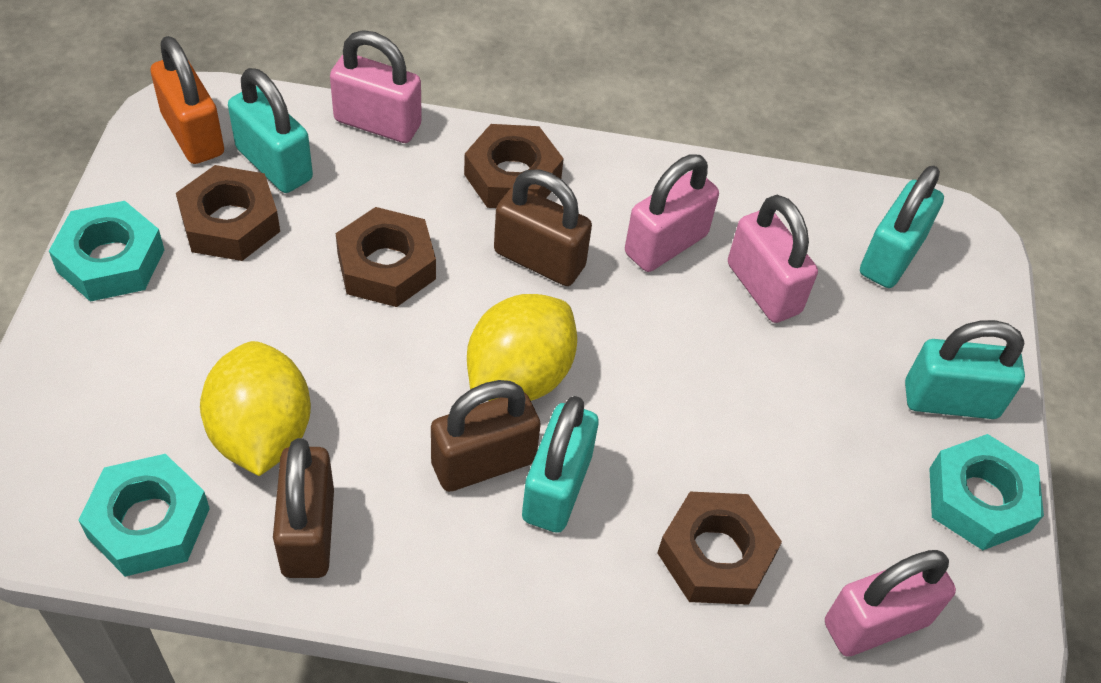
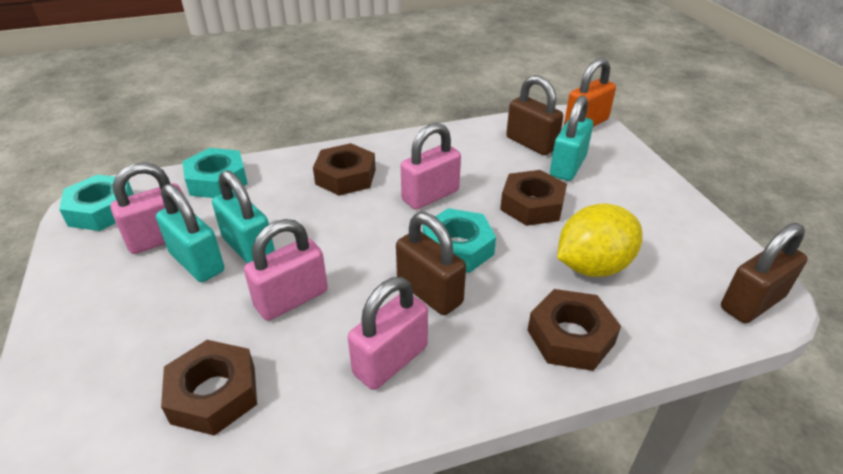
turquoise padlock: [228,68,313,193] [522,396,599,533] [860,165,944,288] [905,320,1025,419] = 4 -> [156,184,224,282] [212,170,275,263] [550,95,593,181] = 3
yellow lemon: [200,341,311,476] [467,294,577,401] = 2 -> [557,203,642,277] = 1

